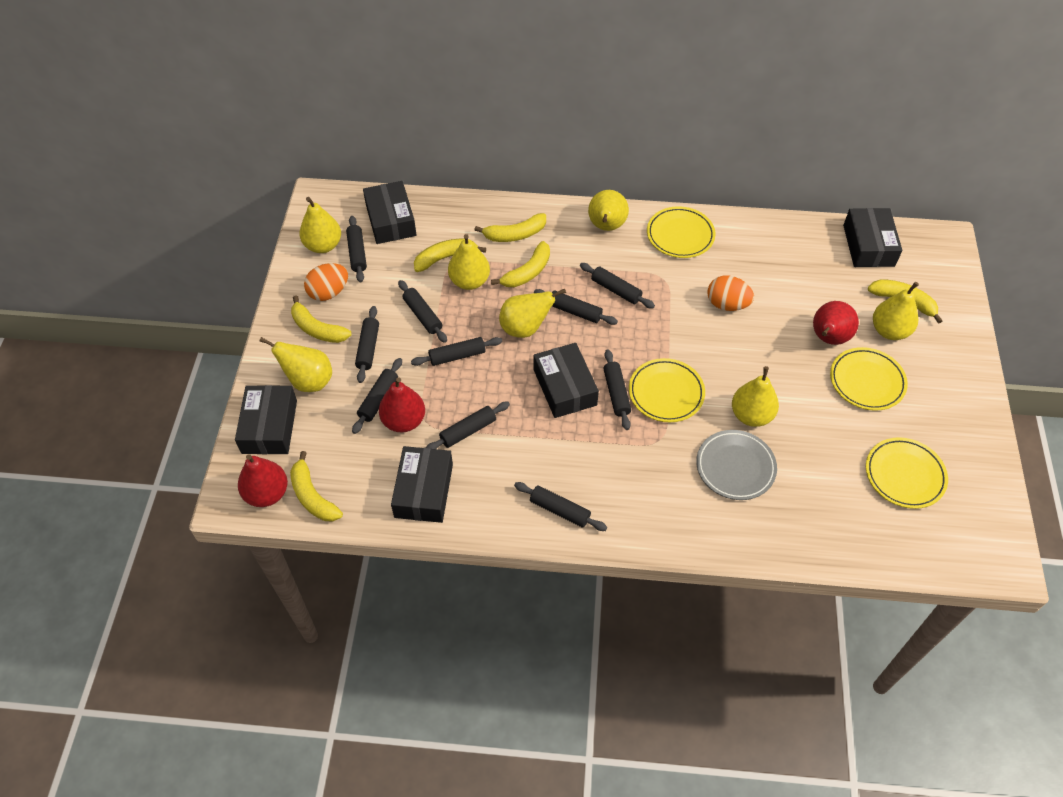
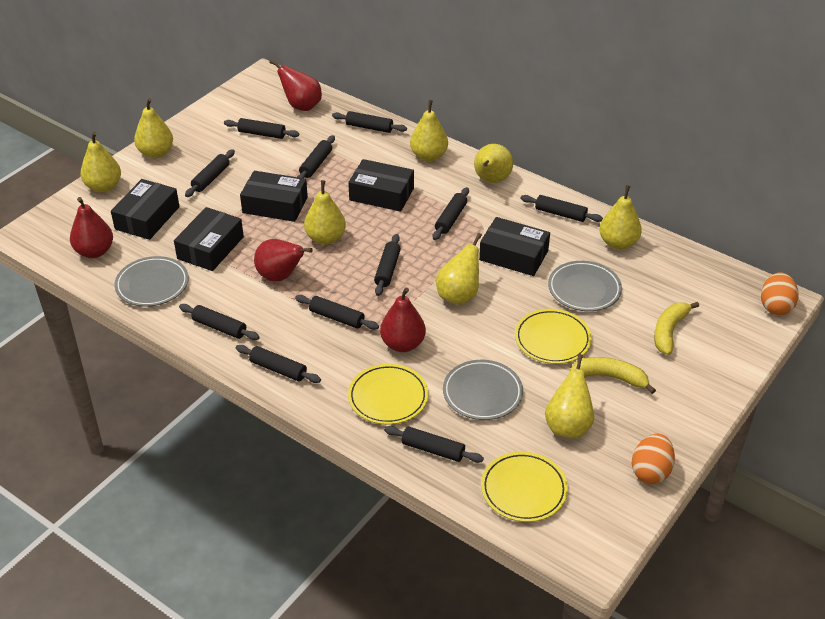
black rolling pin: [346,216,367,283] [352,358,402,434] [355,306,379,383] [398,280,447,343] [411,337,502,366] [426,401,510,449] [514,482,607,531] [534,289,618,325] [580,263,655,308] [603,349,631,430] = 10 -> [179,304,260,340] [185,149,235,197] [224,118,299,139] [236,345,321,383] [295,295,379,330] [297,135,335,178] [332,111,407,133] [374,234,401,296] [384,426,484,463] [433,187,469,240] [521,195,603,222] = 11
grey plate: [696,430,777,500] = 1 -> [114,256,189,307] [443,360,523,420] [548,261,622,311] = 3
red pear: [238,454,288,507] [379,377,425,432] [813,301,859,345] = 3 -> [70,197,113,258] [254,239,313,282] [269,60,322,111] [380,287,426,352] = 4
yellow banana: [290,451,343,521] [291,295,352,343] [414,239,486,272] [474,213,546,242] [491,241,550,287] [868,279,942,324] = 6 -> [570,357,656,394] [654,302,699,355] = 2
yellow pear: [259,337,332,392] [300,197,341,253] [448,234,490,290] [499,288,566,338] [588,190,629,231] [732,366,779,427] [873,282,919,340] = 7 -> [80,132,121,193] [134,98,173,158] [304,180,346,245] [410,100,448,161] [436,233,482,305] [474,144,513,183] [545,354,594,439] [599,185,642,250] = 8
yellow plate: [629,358,705,422] [647,206,715,258] [830,347,908,411] [866,437,948,509] = 4 -> [348,364,428,425] [481,452,568,522] [515,309,592,364] = 3

